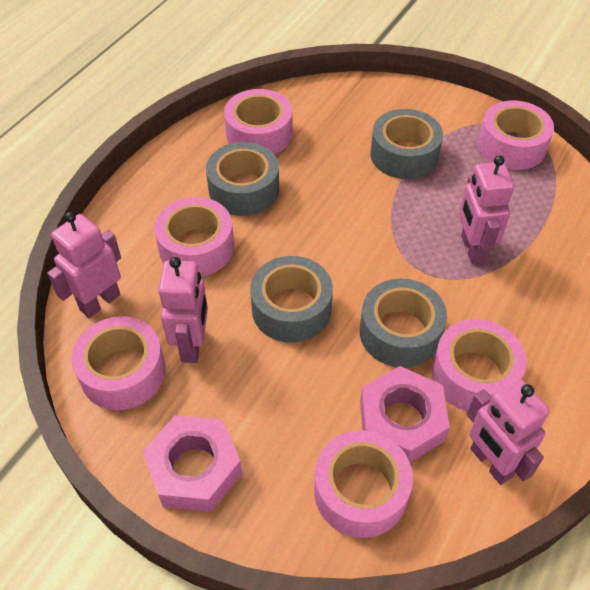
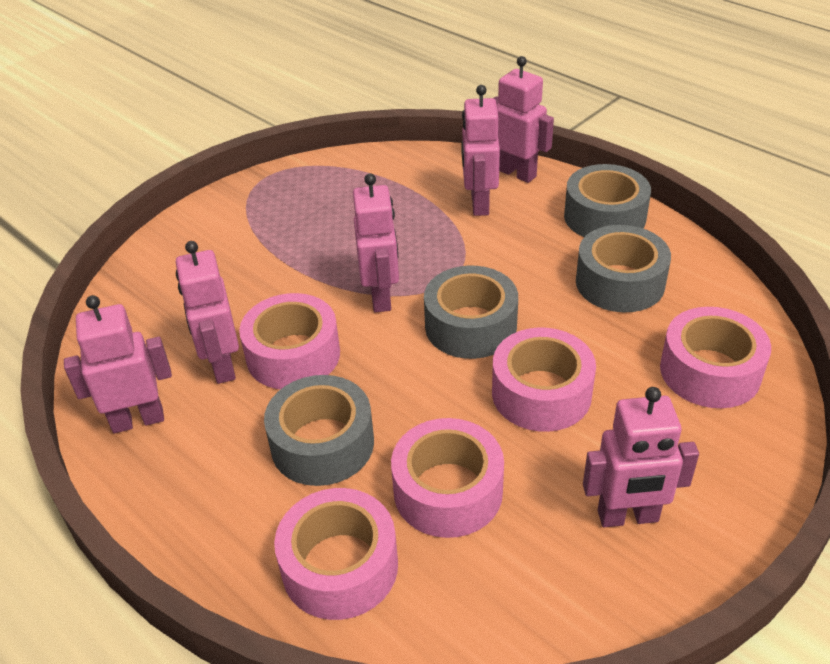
pink nut: [143,415,242,512] [360,366,450,462] = 2 -> none = 0
pink robot: [47,212,121,318] [158,257,208,363] [459,156,514,264] [467,379,550,485] = 4 -> [64,295,172,433] [176,241,239,384] [353,173,399,312] [462,85,500,216] [494,56,554,183] [583,387,699,527] = 6
pink tape: [71,316,166,410] [154,197,234,276] [224,89,293,154] [314,430,413,538] [432,319,526,412] [478,101,554,170] = 6 -> [239,293,340,389] [274,488,398,620] [391,418,504,538] [492,328,596,432] [660,307,771,408] = 5

